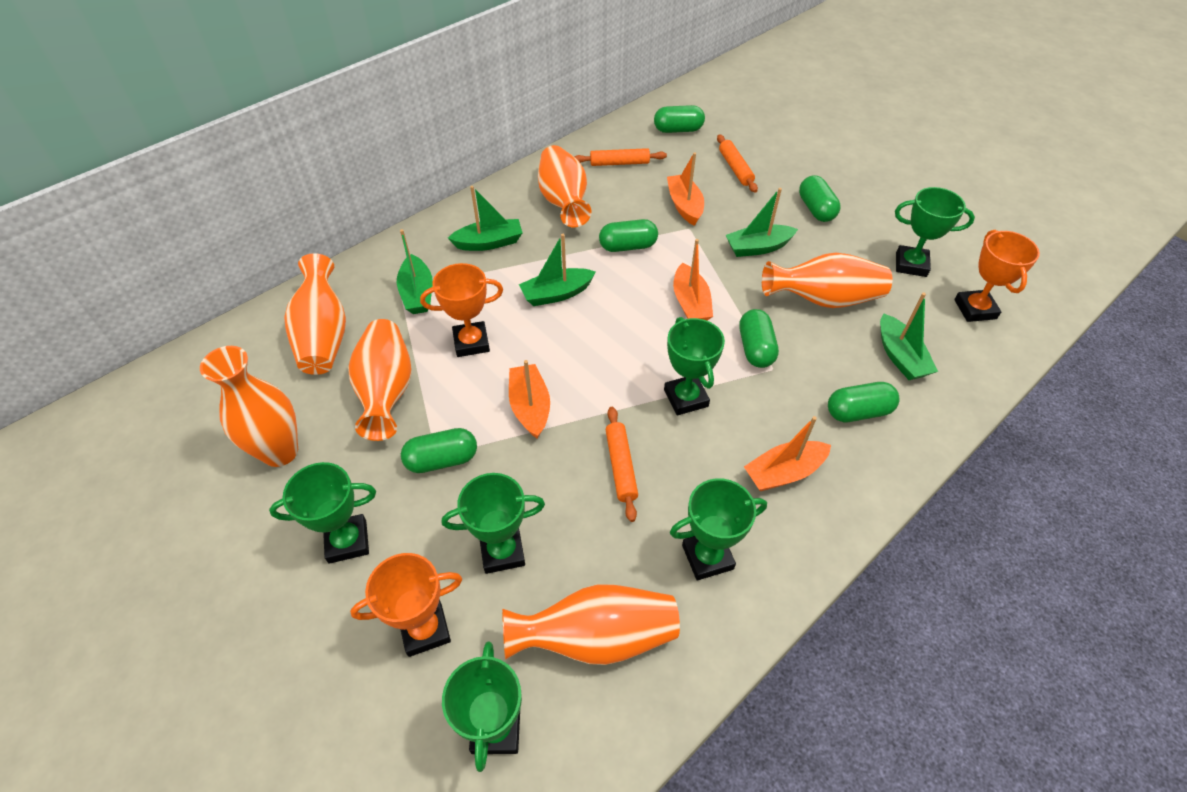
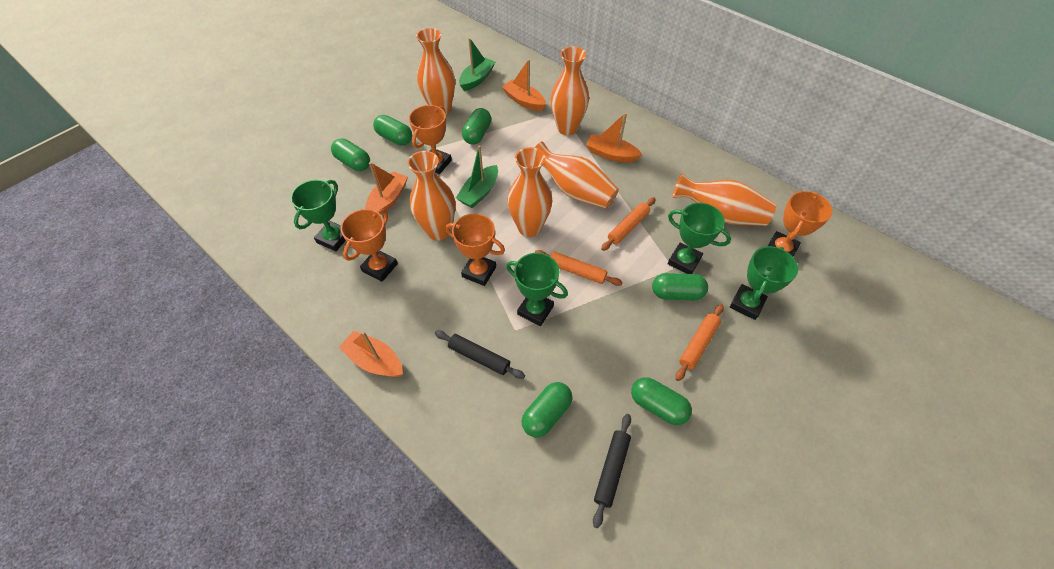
black rolling pin: none = 0 -> [435,331,525,379] [593,414,631,528] = 2
green boat: [397,229,433,314] [448,186,522,251] [519,234,596,306] [726,188,798,257] [880,293,938,380] = 5 -> [456,145,498,208] [459,38,495,91] = 2
green trophy: [269,462,376,564] [442,473,545,574] [442,641,522,772] [664,317,725,415] [670,478,767,580] [895,187,975,277] = 6 -> [291,180,346,251] [506,253,568,326] [668,203,731,274] [730,246,798,320] = 4
orange trophy: [350,553,462,657] [420,263,503,357] [954,230,1040,322] = 3 -> [341,209,398,282] [409,105,452,174] [446,213,505,286] [768,191,832,257] = 4

